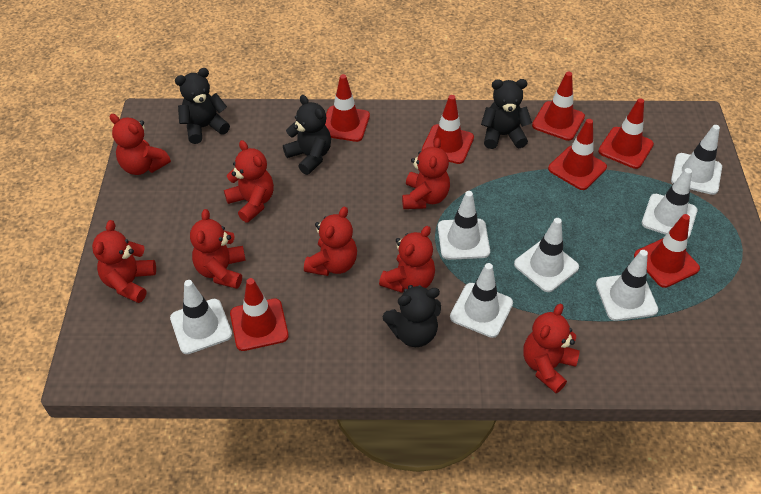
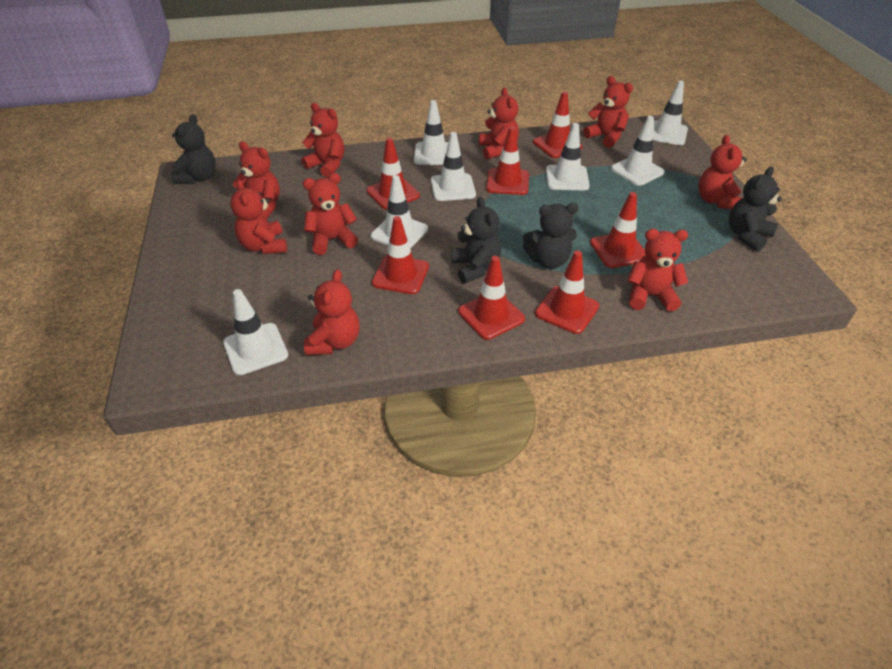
red teddy bear: [92,220,156,303] [109,114,171,175] [190,209,246,289] [224,140,274,223] [304,206,357,276] [379,226,435,293] [402,138,450,209] [523,304,580,393] = 8 -> [230,179,287,254] [232,141,280,220] [301,103,344,177] [303,173,358,255] [304,270,360,355] [479,88,519,159] [583,76,633,148] [627,229,688,311] [698,135,747,210] = 9

